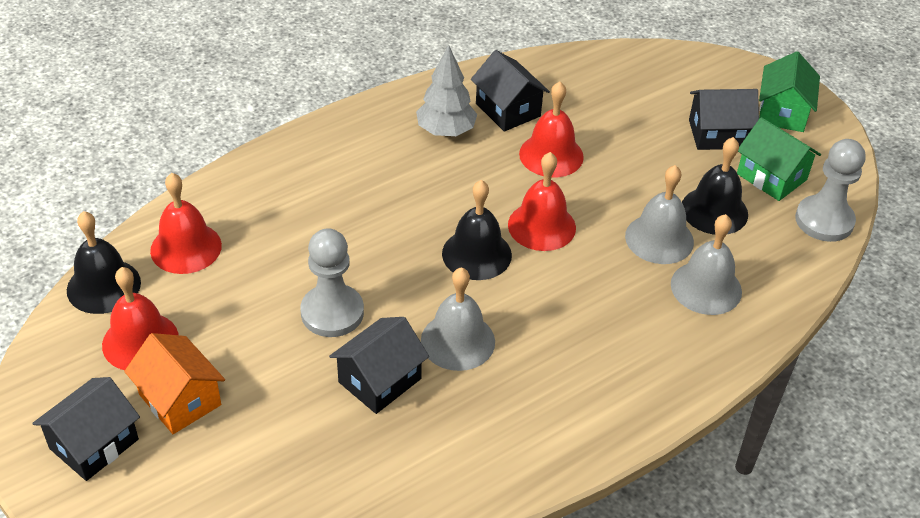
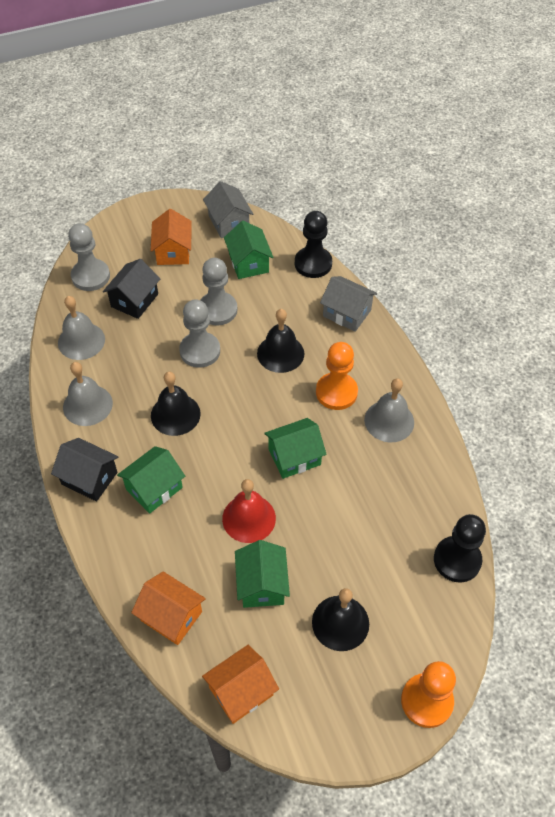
black house: [32,377,140,481] [329,317,429,414] [471,50,550,132] [689,89,759,150] = 4 -> [51,438,118,502] [103,259,160,319] = 2
black pawn: none = 0 -> [295,211,332,278] [434,514,486,583] = 2
green house: [737,117,821,201] [759,51,820,132] = 2 -> [117,446,185,514] [224,221,273,279] [235,540,290,608] [264,418,327,479] = 4
grey house: none = 0 -> [203,181,253,238] [320,276,377,332] = 2
grey pawn: [300,228,364,337] [795,139,865,242] = 2 -> [68,223,110,291] [179,299,220,368] [200,258,237,325] = 3
grey tree: [416,45,477,136] = 1 -> none = 0
orange house: [124,333,225,434] = 1 -> [131,571,206,645] [151,209,192,265] [202,645,279,724] = 3
orange pawn: none = 0 -> [316,342,358,410] [401,661,456,728] = 2
red bell: [102,267,179,370] [150,173,222,274] [508,152,576,251] [519,81,584,177] = 4 -> [222,479,276,543] = 1

